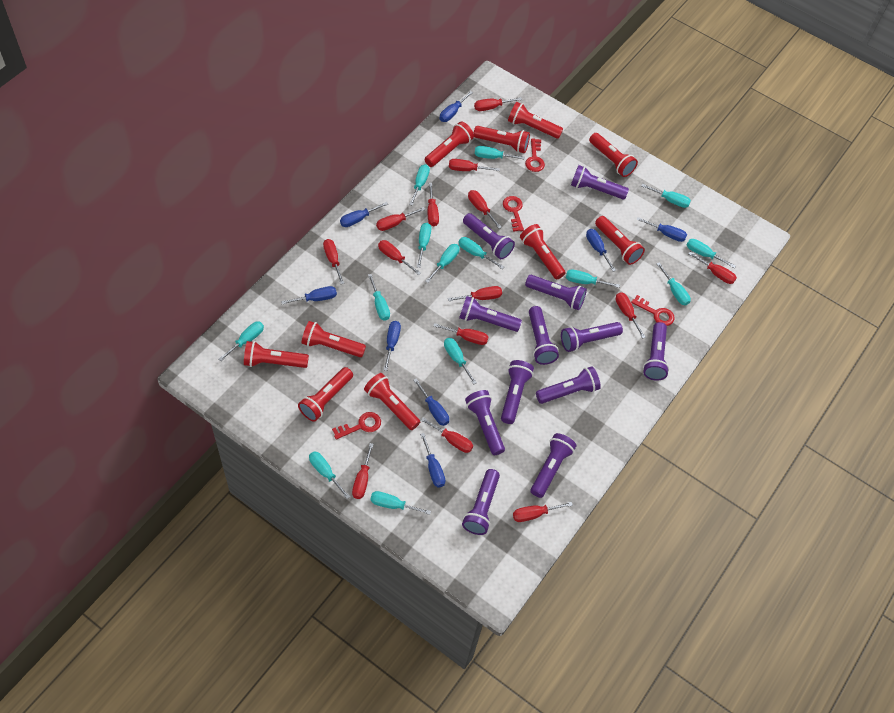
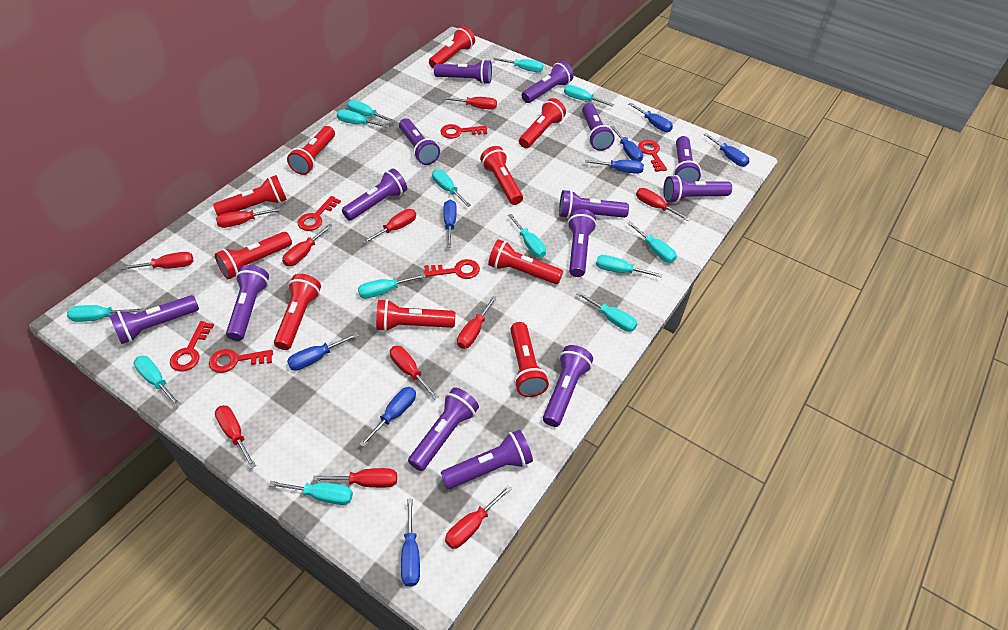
purple flashlight: [459,296,522,332] [462,469,500,535] [463,213,515,259] [465,390,505,455] [501,360,534,424] [525,275,587,310] [529,306,559,365] [531,433,576,498] [536,366,601,404] [561,322,623,352] [571,165,629,199] [643,322,669,381] = 12 -> [109,295,199,344] [226,265,269,341] [342,168,407,221] [399,118,440,165] [408,388,479,471] [434,59,492,84] [441,430,533,489] [521,61,574,103] [543,345,593,427] [559,190,629,218] [567,209,597,277] [582,103,615,151] [663,175,732,203] [673,136,701,182] = 14
red key: [332,412,381,440] [503,196,524,232] [525,138,545,172] [631,295,675,326] = 4 -> [170,321,214,371] [209,349,273,373] [298,196,341,231] [424,259,480,279] [440,124,487,139] [638,140,667,172] = 6
red screwdriver: [323,239,344,284] [352,443,374,499] [376,207,425,231] [378,240,421,275] [421,417,473,453] [428,183,439,226] [434,323,488,345] [448,286,502,301] [449,159,500,171] [468,190,502,229] [474,97,522,111] [513,502,573,522] [616,292,646,339] [689,252,737,284] = 14 -> [121,252,194,270] [215,405,256,469] [216,207,282,228] [282,224,333,266] [313,468,397,488] [362,209,416,244] [390,346,439,400] [443,97,497,110] [445,485,512,549] [457,296,497,349] [636,188,690,221] = 11
turquoise screwdriver: [219,321,264,361] [309,451,350,499] [368,274,390,321] [370,491,431,515] [409,164,430,206] [417,223,432,268] [425,244,460,283] [444,338,477,385] [458,237,504,269] [475,146,525,160] [566,269,620,288] [641,184,691,208] [656,262,691,305] [687,239,736,268] = 14 -> [67,305,144,322] [134,356,181,407] [269,481,353,505] [337,110,390,128] [347,100,395,123] [358,274,426,298] [432,169,471,207] [493,58,543,72] [508,214,546,258] [564,85,614,107] [576,291,637,332] [596,255,662,278] [627,221,677,263] = 13

